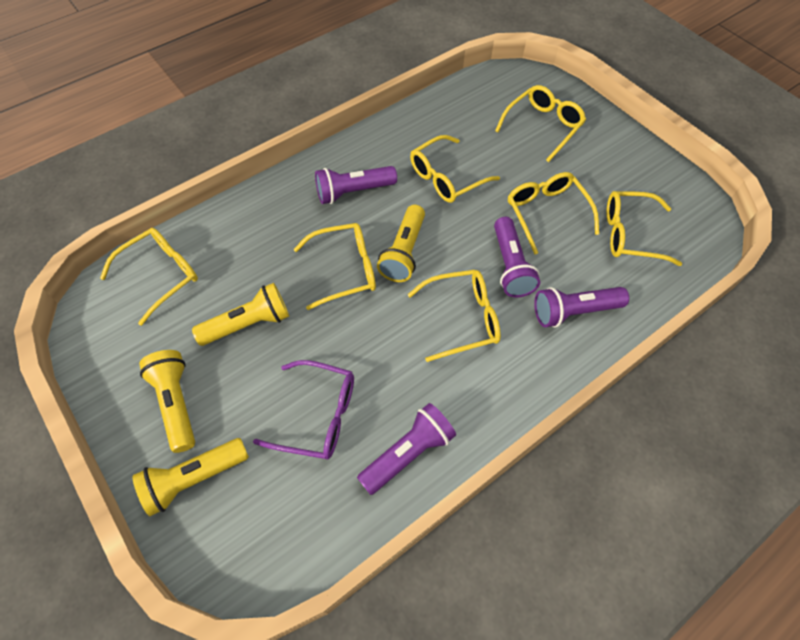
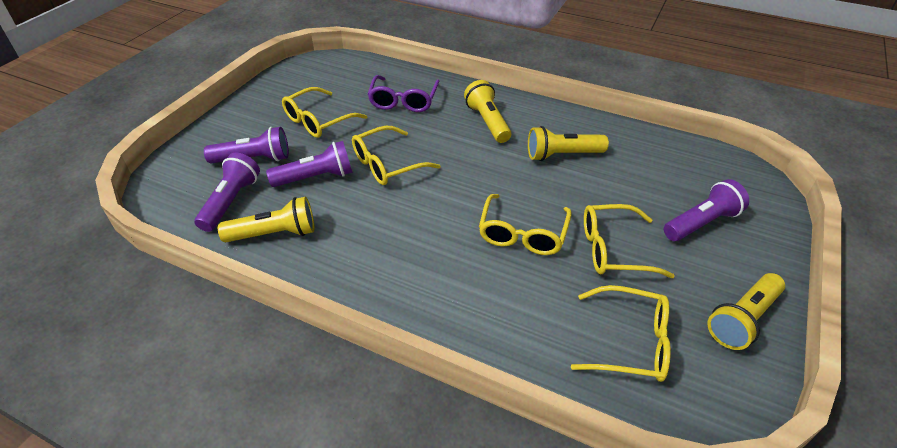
yellow glasses: [100,228,198,326] [294,223,376,310] [408,270,501,362] [410,135,500,203] [495,85,586,162] [508,172,599,255] [606,191,682,266] = 7 -> [282,87,367,138] [352,126,441,185] [479,194,572,255] [571,285,671,382] [584,204,674,278] = 5

